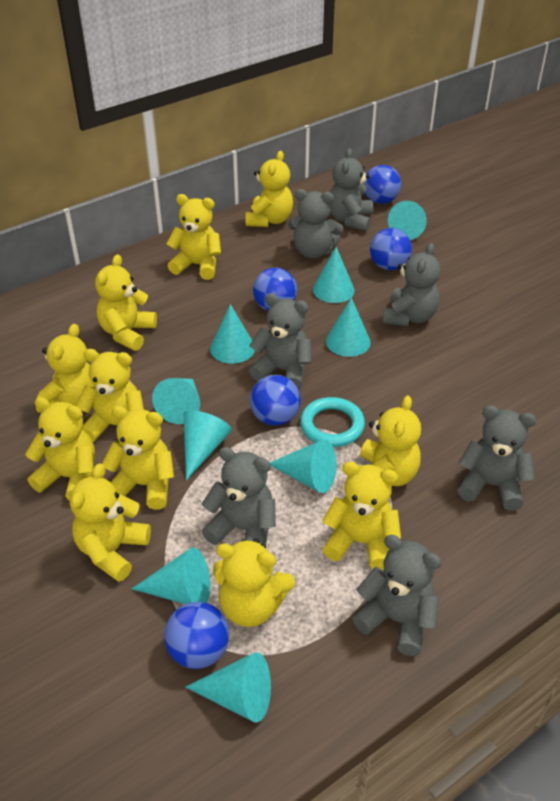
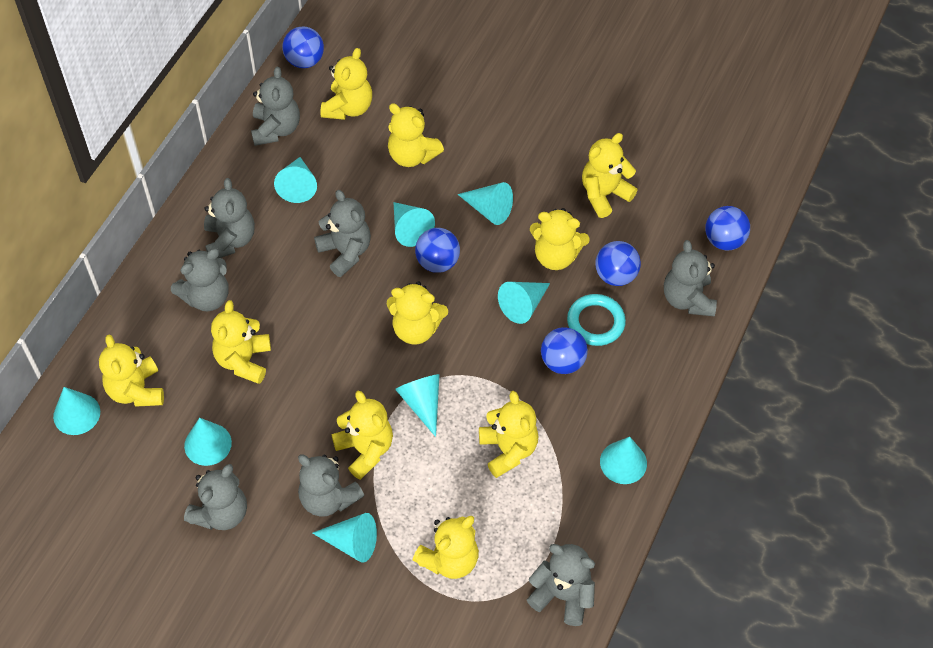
grey teddy bear: [202,447,276,545] [249,293,312,389] [288,189,343,258] [330,148,373,231] [352,535,442,656] [383,243,441,326] [457,405,536,510] = 7 -> [171,248,229,311] [184,464,247,530] [204,178,255,259] [251,67,300,146] [298,455,364,517] [314,190,371,277] [527,544,595,626] [664,240,717,316] = 8
yellow teddy bear: [25,397,95,501] [36,324,95,413] [70,463,151,582] [76,349,144,442] [95,254,157,351] [102,406,174,510] [166,194,221,280] [213,538,295,627] [246,151,293,227] [322,462,401,570] [360,395,421,486] = 11 -> [99,334,164,407] [211,300,271,384] [321,48,372,120] [332,391,393,480] [387,281,448,345] [388,103,444,167] [413,516,479,579] [479,391,538,478] [530,208,590,270] [582,133,637,218] = 10

